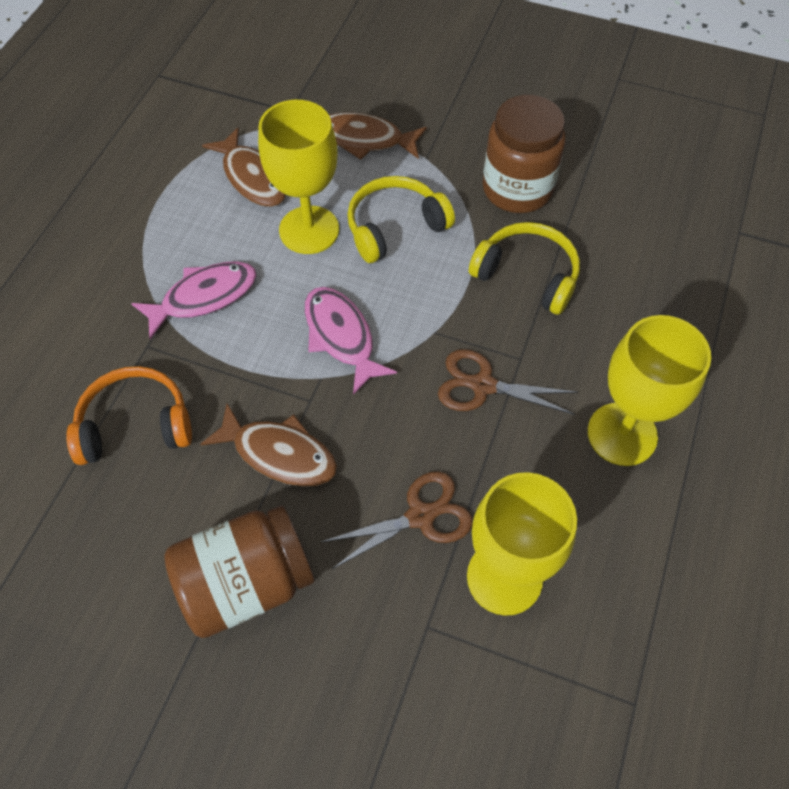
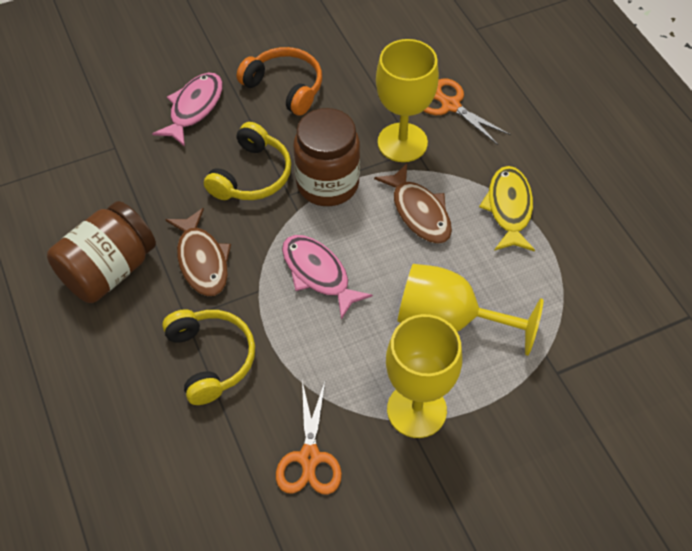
brown fish: [200,403,337,487] [202,127,286,207] [329,112,427,160] = 3 -> [165,208,231,296] [374,163,452,244] = 2
brown scissors: [321,471,473,569] [438,349,578,415] = 2 -> none = 0
orange scissors: none = 0 -> [276,381,342,494] [424,78,511,145] = 2
yellow fish: none = 0 -> [479,166,535,252] = 1

